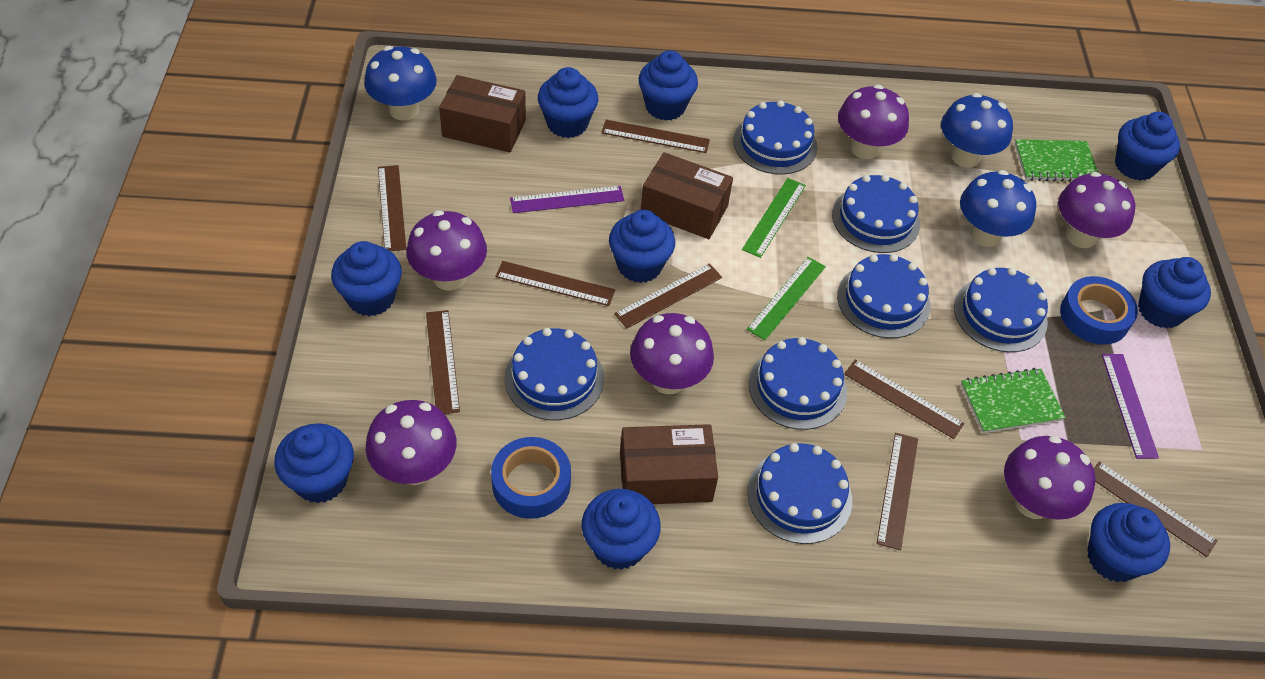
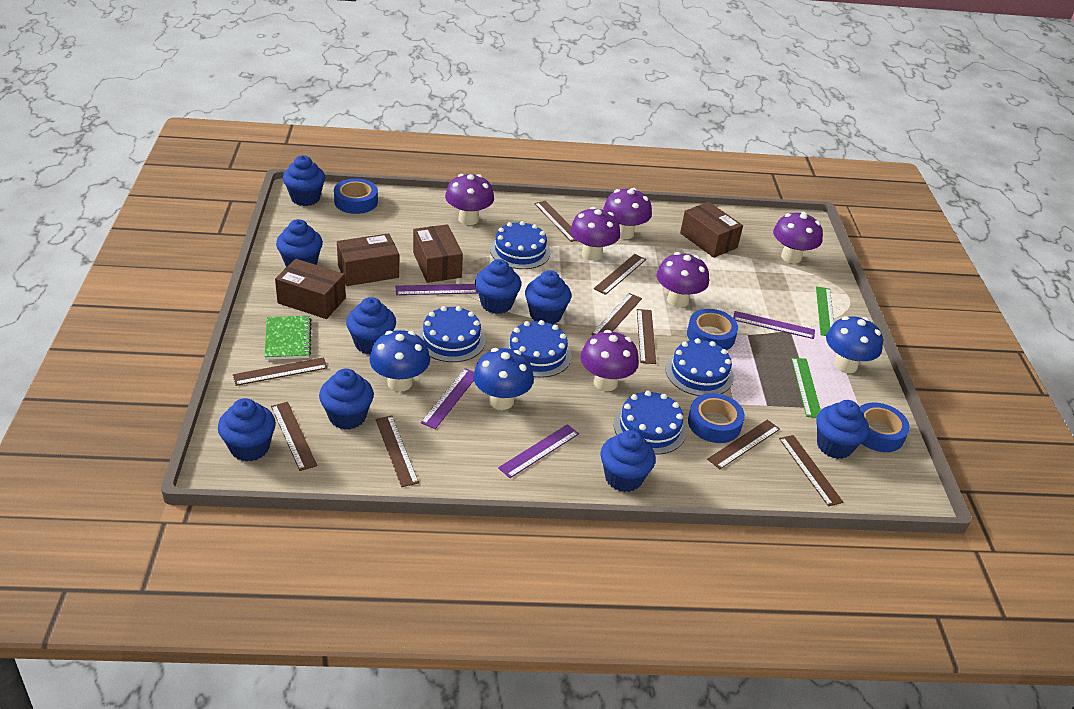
blue cake: [504,328,604,420] [733,100,817,175] [747,443,852,544] [749,337,847,430] [832,175,920,253] [837,254,930,338] [954,268,1048,352] = 7 -> [418,306,486,362] [490,221,551,269] [504,320,571,378] [614,391,686,455] [665,338,734,396] = 5
blue tape: [491,437,571,519] [1060,276,1138,345] = 2 -> [334,178,378,214] [687,309,738,350] [688,393,745,443] [860,402,910,452] = 4
brown box: [439,75,526,152] [620,424,718,504] [641,152,733,239] = 3 -> [275,259,346,319] [337,233,399,286] [413,224,463,283] [680,202,743,258] = 4
brown ruler: [378,165,406,251] [426,310,460,414] [495,261,615,306] [601,120,710,153] [614,264,722,328] [844,360,964,439] [877,433,918,550] [1094,461,1218,557] = 8 -> [233,357,328,386] [271,402,317,471] [375,416,419,487] [534,201,577,242] [591,293,642,335] [594,254,646,295] [637,309,656,364] [707,420,780,469] [779,435,843,507] = 9
green notebook: [961,368,1066,433] [1014,139,1098,181] = 2 -> [264,316,311,360] = 1
purple ruler: [510,186,624,213] [1102,354,1159,459] = 2 -> [395,284,478,295] [421,368,474,429] [498,424,579,478] [733,311,815,339] = 4

